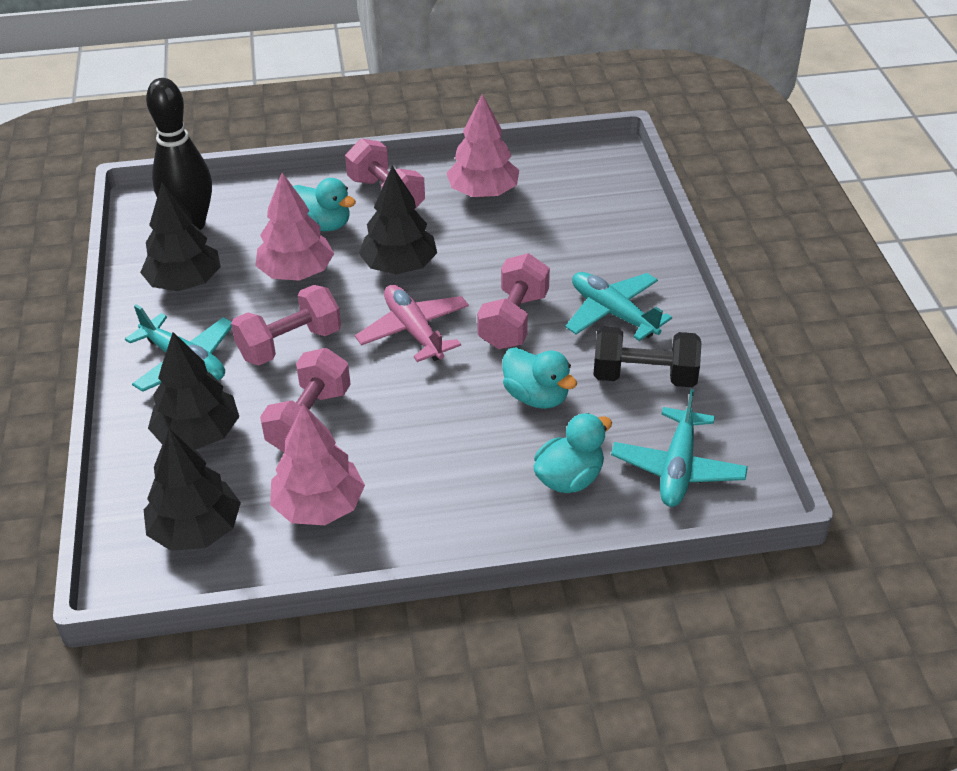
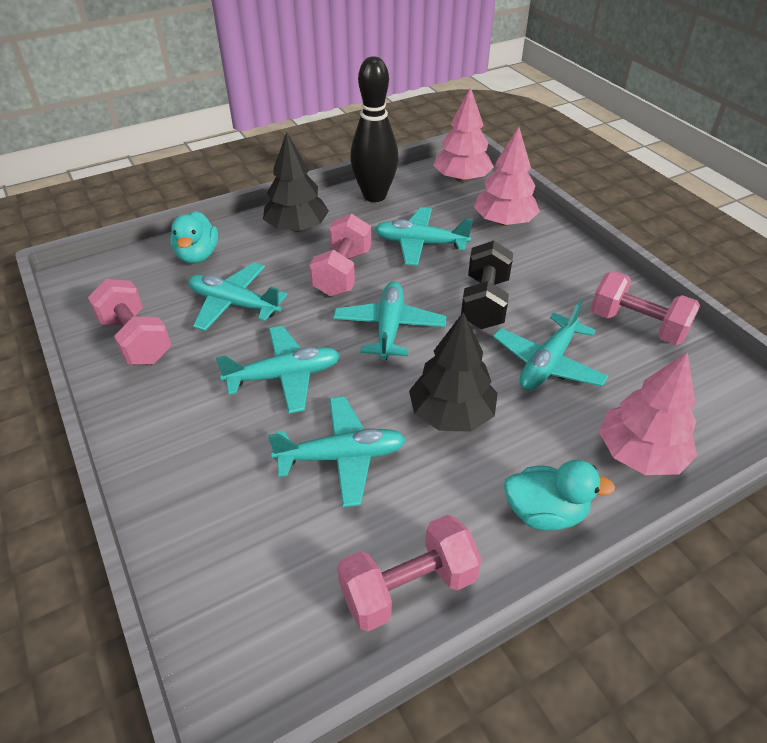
black tree: [140,182,221,291] [144,428,241,551] [148,332,239,450] [358,166,437,274] = 4 -> [263,132,329,232] [409,312,498,432] = 2
pink plane: [355,285,469,362] = 1 -> none = 0
turquoise duck: [293,178,356,231] [502,347,577,409] [533,413,612,493] = 3 -> [170,211,218,263] [504,460,615,531] = 2
turquoise plane: [125,304,232,392] [565,272,672,341] [611,389,748,507] = 3 -> [188,263,288,331] [216,326,340,414] [268,397,406,507] [333,281,446,360] [375,207,473,266] [493,300,609,390] = 6

